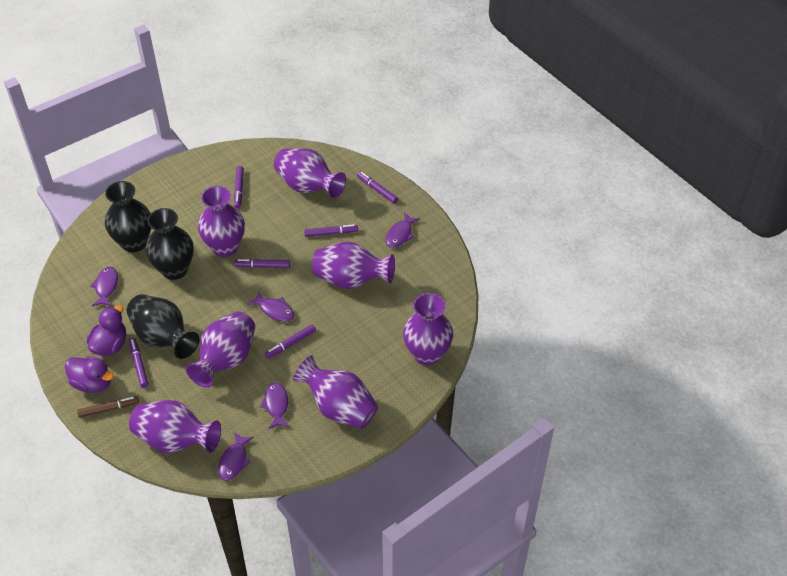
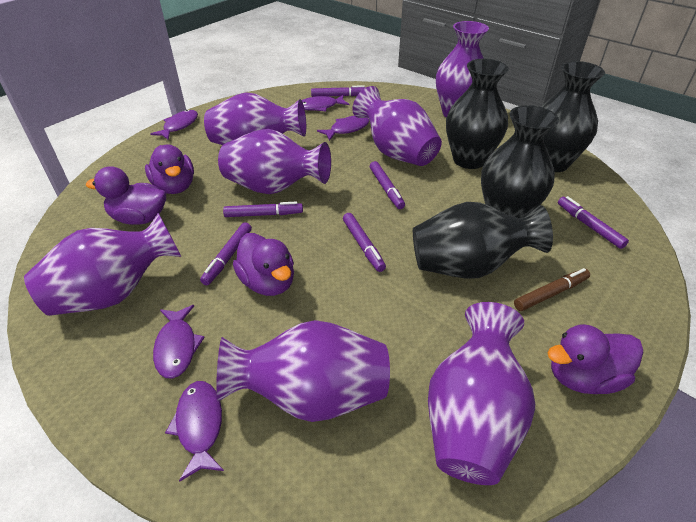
black vase: [105,181,151,252] [126,294,199,359] [146,208,194,280] = 3 -> [413,202,553,279] [446,59,509,169] [481,105,559,218] [541,61,605,172] = 4
purple duck: [65,356,114,393] [87,305,126,356] = 2 -> [86,166,166,225] [145,145,194,194] [233,233,294,296] [547,324,643,394] = 4

